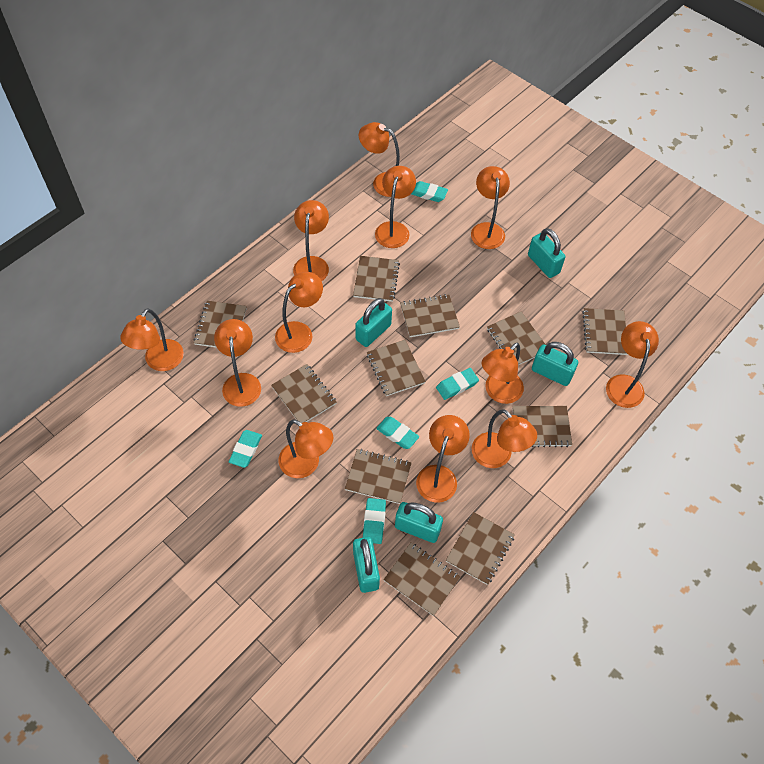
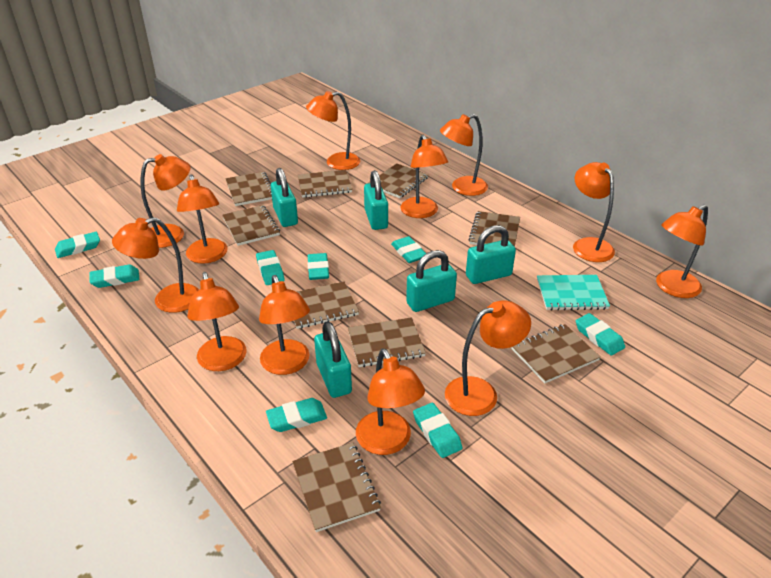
brown notebook: [194,300,247,348] [271,364,337,423] [345,449,412,504] [353,256,400,302] [367,340,426,396] [383,543,461,616] [400,294,460,337] [446,512,515,585] [487,311,546,365] [513,406,572,447] [582,308,628,355] = 11 -> [222,205,280,246] [225,172,272,206] [292,443,381,532] [294,281,359,329] [298,170,352,198] [348,317,426,367] [369,163,428,198] [468,211,520,247] [512,324,600,384] = 9
turquoise eraser: [229,430,262,468] [363,498,386,544] [376,417,419,449] [411,181,448,202] [436,368,479,400] = 5 -> [55,232,100,258] [90,265,139,288] [256,250,285,285] [266,398,327,432] [307,253,329,280] [391,236,426,263] [413,403,462,458] [576,313,625,356] = 8
turquoise notebook: none = 0 -> [537,275,610,310] = 1

